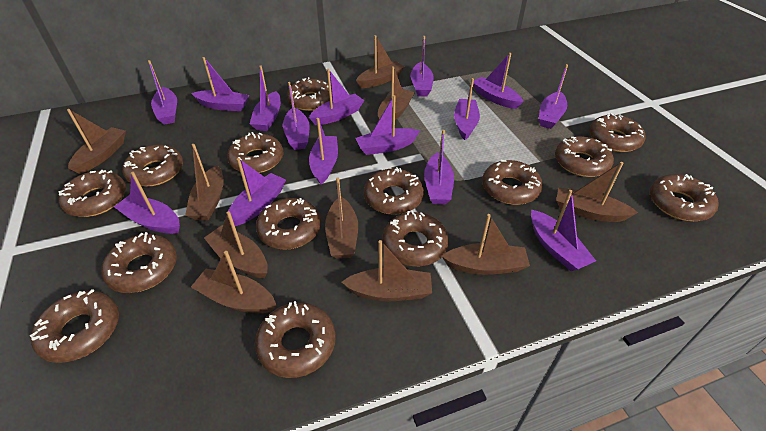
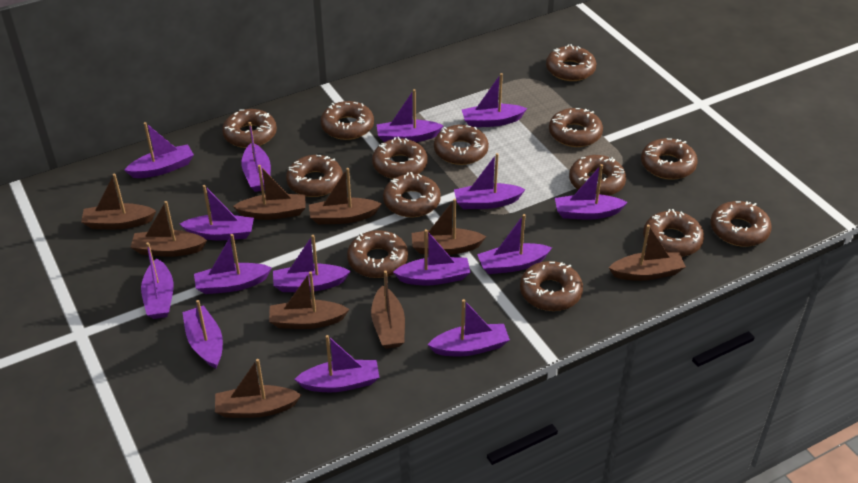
brown boat: [67,109,126,174] [185,144,224,220] [191,251,276,313] [204,211,268,278] [325,177,358,259] [342,240,432,301] [356,35,404,88] [378,66,415,120] [442,214,530,275] [556,162,638,222] = 10 -> [81,174,156,229] [130,201,207,257] [215,359,301,418] [233,165,306,220] [269,272,350,329] [309,168,381,224] [371,271,405,349] [412,199,486,255] [609,225,686,281] = 9

